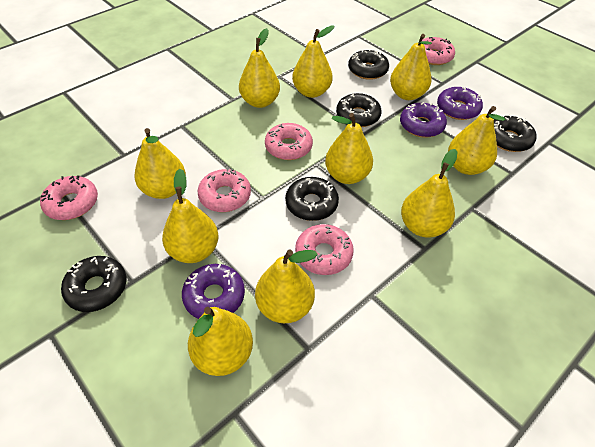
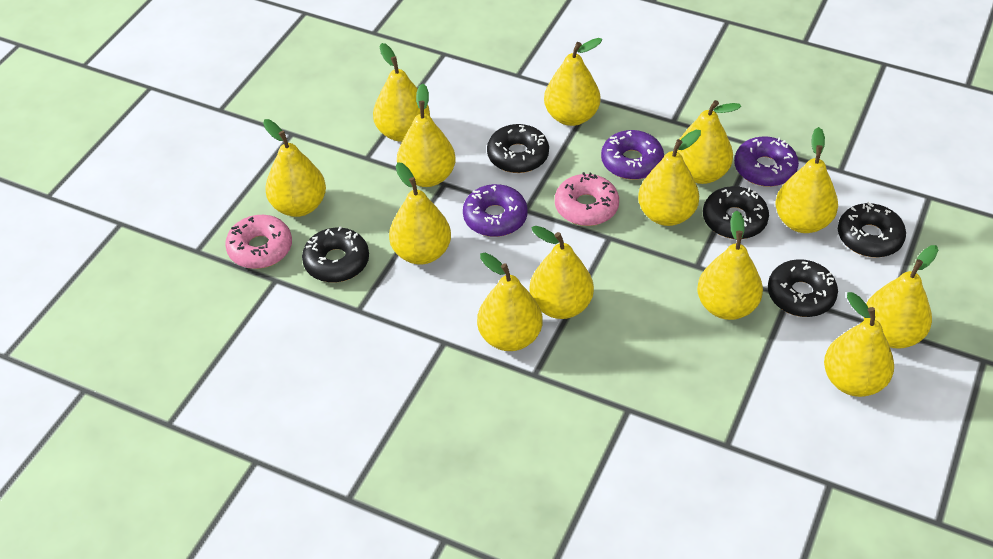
pink donut: [40,175,98,220] [198,168,251,212] [265,123,313,160] [295,224,354,275] [418,37,455,65] = 5 -> [225,215,292,269] [555,172,619,226] = 2
yellow pear: [134,128,186,199] [162,169,219,263] [188,307,253,376] [239,28,280,108] [255,249,318,323] [292,25,334,98] [325,113,373,184] [390,34,432,100] [401,149,458,238] [448,106,505,175] = 10 -> [263,119,326,217] [373,43,430,142] [389,162,451,265] [397,84,456,187] [477,253,543,351] [530,226,594,319] [544,38,602,126] [638,130,701,226] [677,100,741,184] [697,211,763,320] [775,127,838,233] [824,292,894,397] [864,245,938,349] = 13

